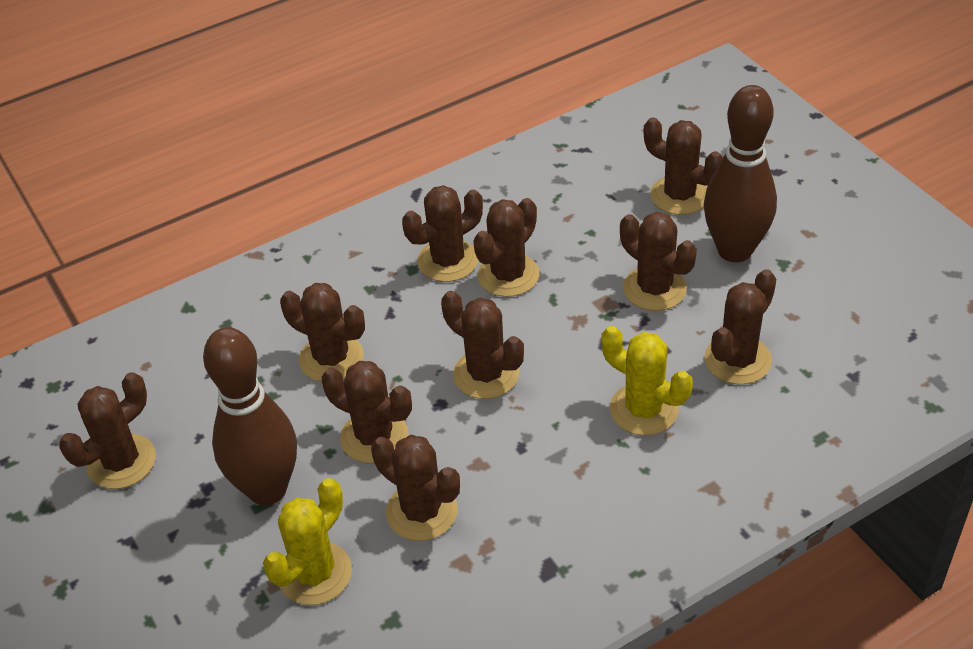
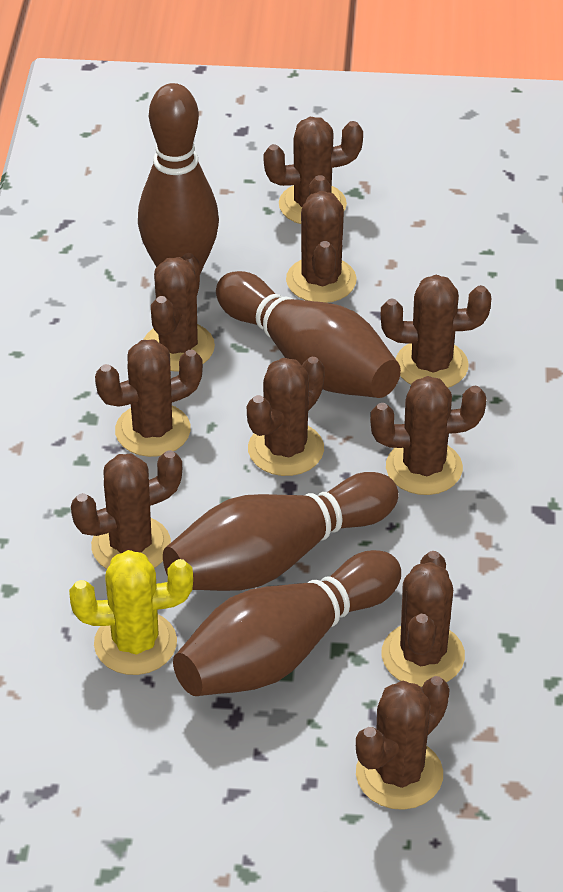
brown bowling pin: [203,327,297,505] [704,85,777,262] = 2 -> [138,83,219,274] [163,472,398,591] [173,550,401,696] [216,271,401,398] = 4
yellow cactus: [263,478,352,605] [601,326,693,436] = 2 -> [69,550,193,675] = 1

